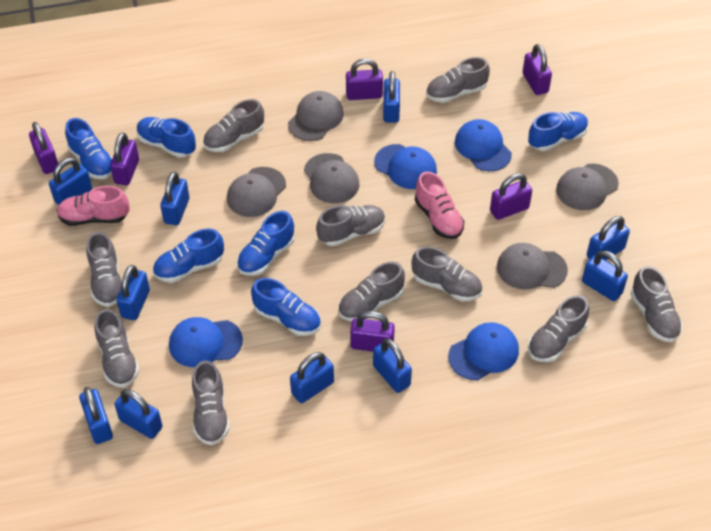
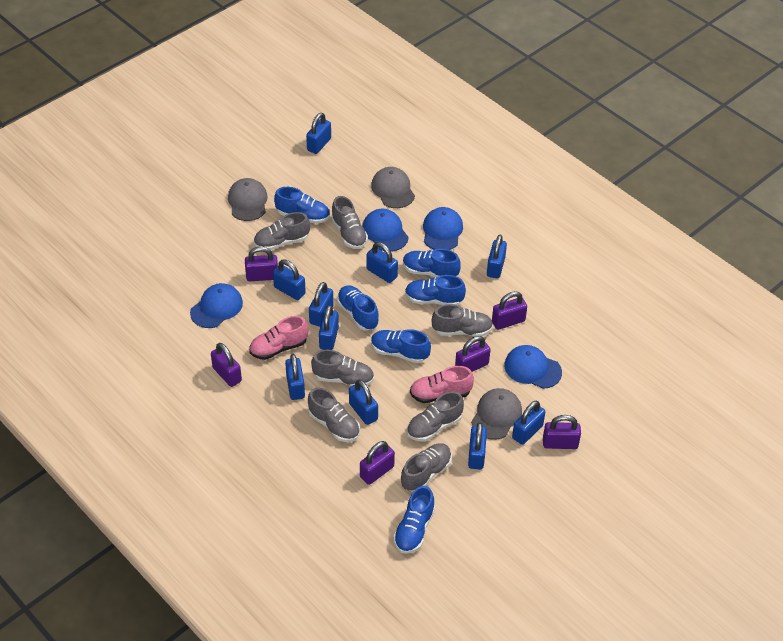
grey cap: [227,167,286,217] [288,91,344,141] [304,153,359,203] [497,243,568,290] [556,164,619,210] = 5 -> [228,178,268,221] [371,167,415,208] [471,388,522,440] = 3
grey shoe: [86,232,122,307] [94,309,139,388] [192,360,230,445] [203,99,264,152] [316,205,385,246] [338,262,405,322] [411,246,482,301] [426,57,490,103] [528,295,589,362] [630,266,683,342] = 10 -> [254,212,310,250] [308,387,360,442] [311,350,374,386] [331,196,368,249] [401,443,452,492] [407,391,464,441] [432,304,493,336] = 7

